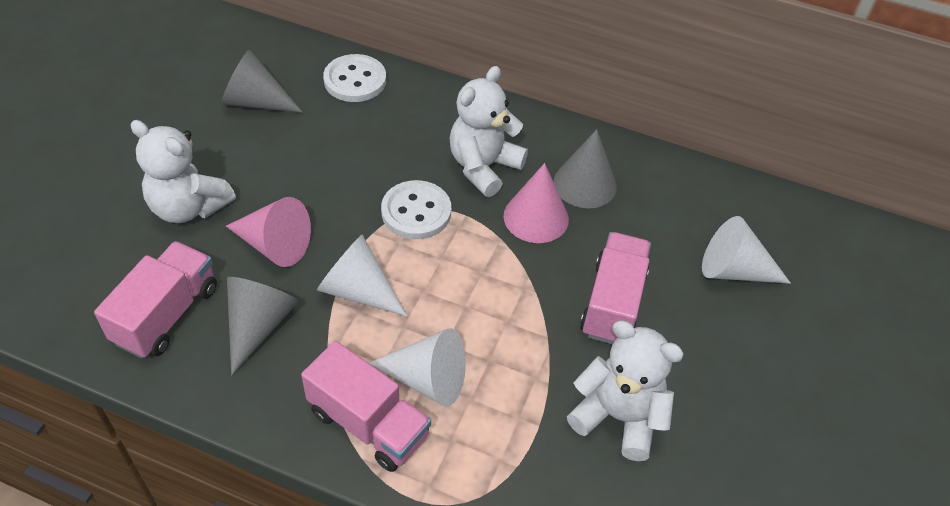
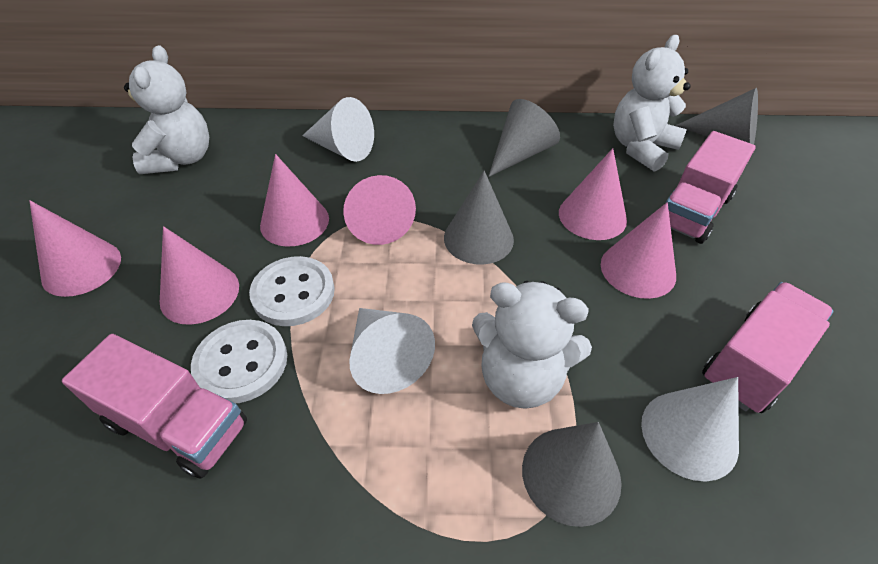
grey cone: [221,50,303,113] [227,277,298,376] [554,129,617,208] = 3 -> [444,171,514,265] [488,99,560,177] [522,422,622,527] [675,88,758,145] = 4
pink cone: [226,197,311,267] [503,163,569,243] = 2 -> [29,200,121,297] [160,226,239,325] [260,154,329,246] [343,175,416,245] [559,148,627,240] [601,202,676,299] = 6

